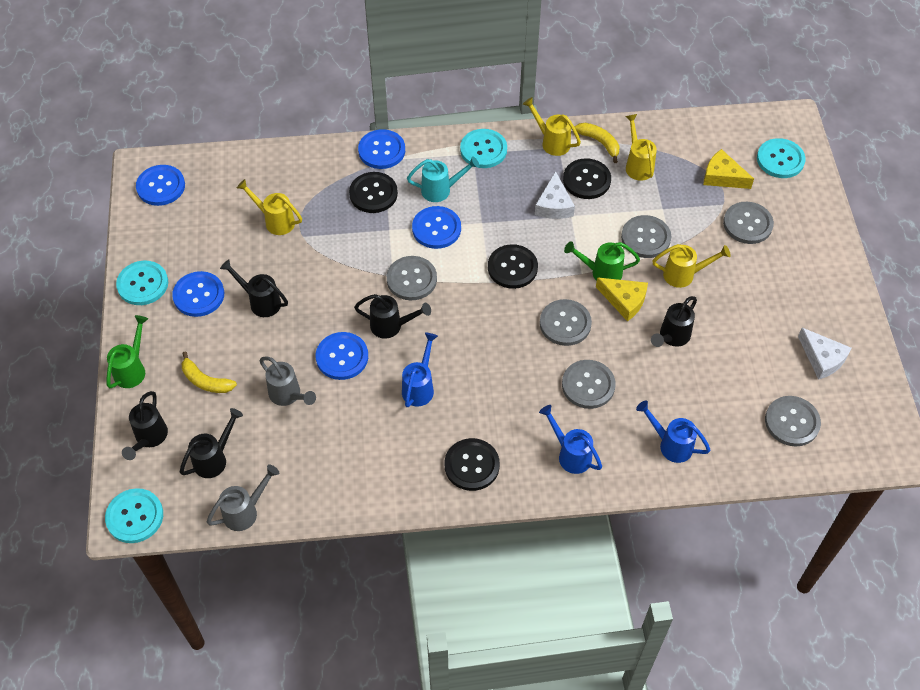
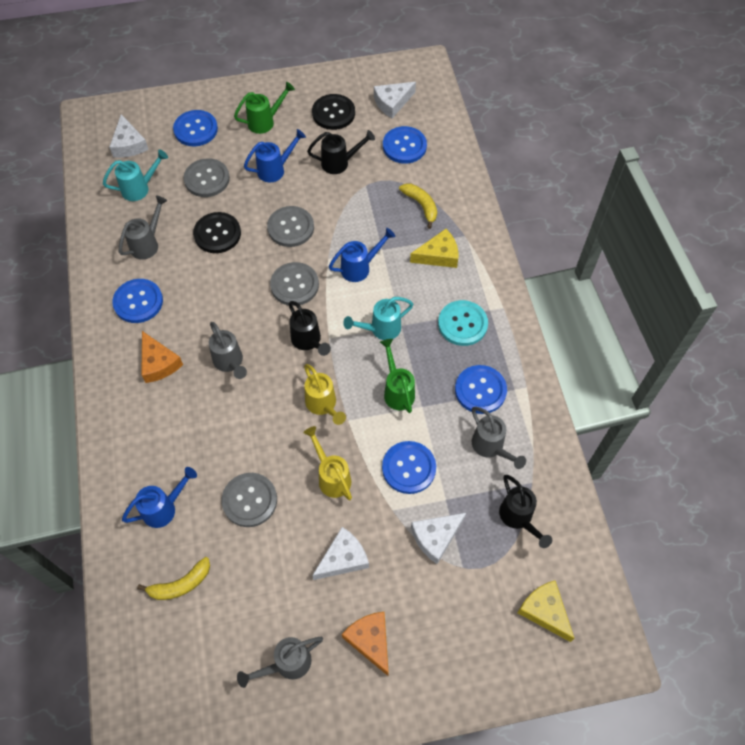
black button: [349,172,398,213] [445,438,500,491] [488,244,538,289] [563,158,611,199] = 4 -> [193,212,241,253] [312,94,355,130] = 2
black watering can: [122,391,168,460] [180,408,243,478] [220,259,288,317] [354,294,431,339] [651,296,697,347] = 5 -> [289,301,331,356] [307,130,375,174] [499,475,552,548] = 3
grey button: [387,256,437,300] [540,299,592,346] [562,360,615,409] [621,215,671,258] [723,202,774,244] [765,396,821,447] = 6 -> [184,158,230,197] [222,473,277,527] [267,206,314,247] [270,262,319,306] = 4
grey watering can: [207,464,279,531] [259,356,316,406] = 2 -> [119,195,168,259] [209,322,247,379] [237,637,323,688] [472,407,526,469] = 4
orange cheese: none = 0 -> [141,331,183,383] [342,612,389,676] = 2
turquoise button: [105,488,163,543] [116,261,168,305] [460,129,507,168] [757,138,806,178] = 4 -> [438,300,488,346] = 1
turquoise watering can: [407,156,479,202] = 1 -> [103,150,168,201] [343,297,413,340] = 2
white cheese: [535,171,575,219] [798,328,852,380] = 2 -> [109,114,149,158] [312,527,369,580] [374,82,416,118] [411,513,466,564] = 4
yellow watering can: [237,179,302,235] [523,97,581,156] [625,114,657,181] [652,244,731,288] = 4 -> [303,426,352,500] [304,364,346,425] = 2

